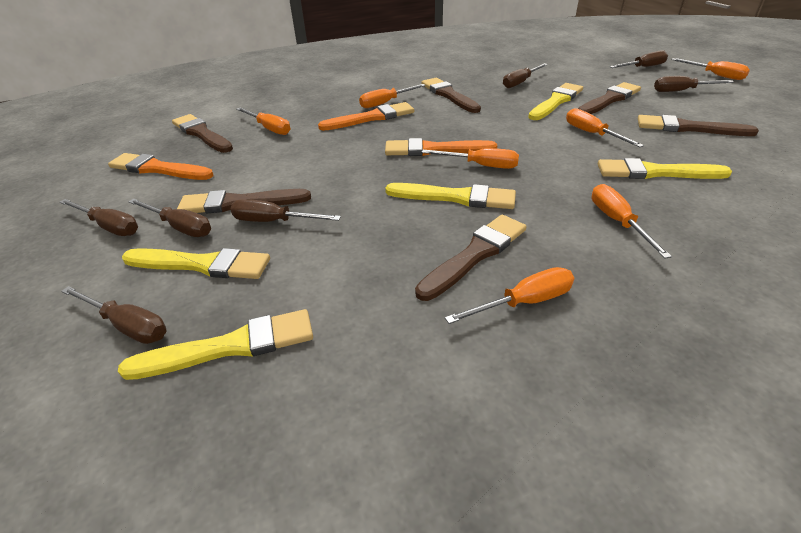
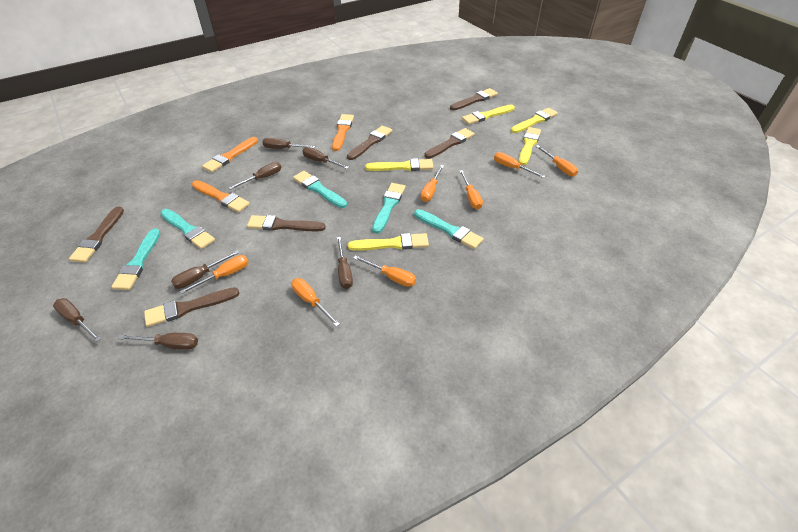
turquoise brush: none = 0 -> [111,228,160,290] [160,209,215,249] [293,171,347,208] [372,183,406,234] [414,209,484,249] = 5

